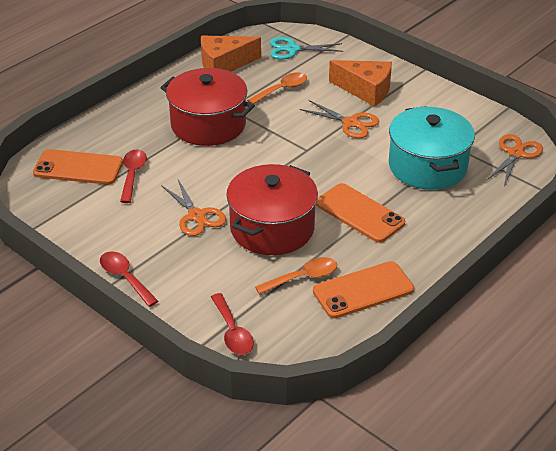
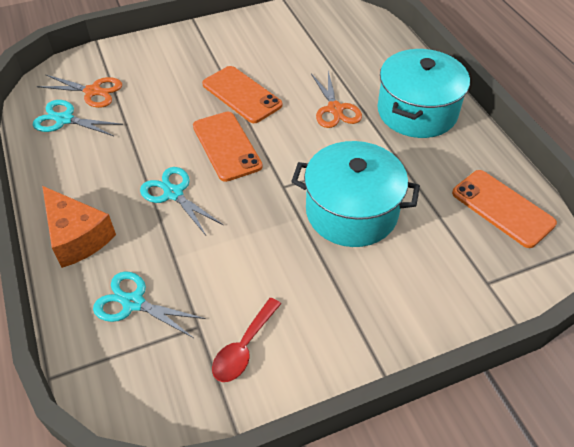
orange cheese: [201,36,261,72] [329,60,392,107] = 2 -> [42,186,116,268] = 1
orange scissors: [161,179,226,236] [300,100,379,138] [487,134,543,186] = 3 -> [37,75,122,108] [311,71,362,128] = 2
orange spoon: [247,72,307,104] [255,257,337,295] = 2 -> none = 0
red pot: [160,68,255,146] [226,164,318,255] = 2 -> none = 0
red spoon: [100,252,158,307] [120,149,147,203] [211,293,254,355] = 3 -> [212,298,281,382] = 1
turquoise pot: [389,106,475,190] = 1 -> [291,141,420,247] [377,49,470,138] = 2
turquoise scissors: [270,37,343,60] = 1 -> [33,100,123,136] [93,271,206,338] [140,167,223,235] = 3

